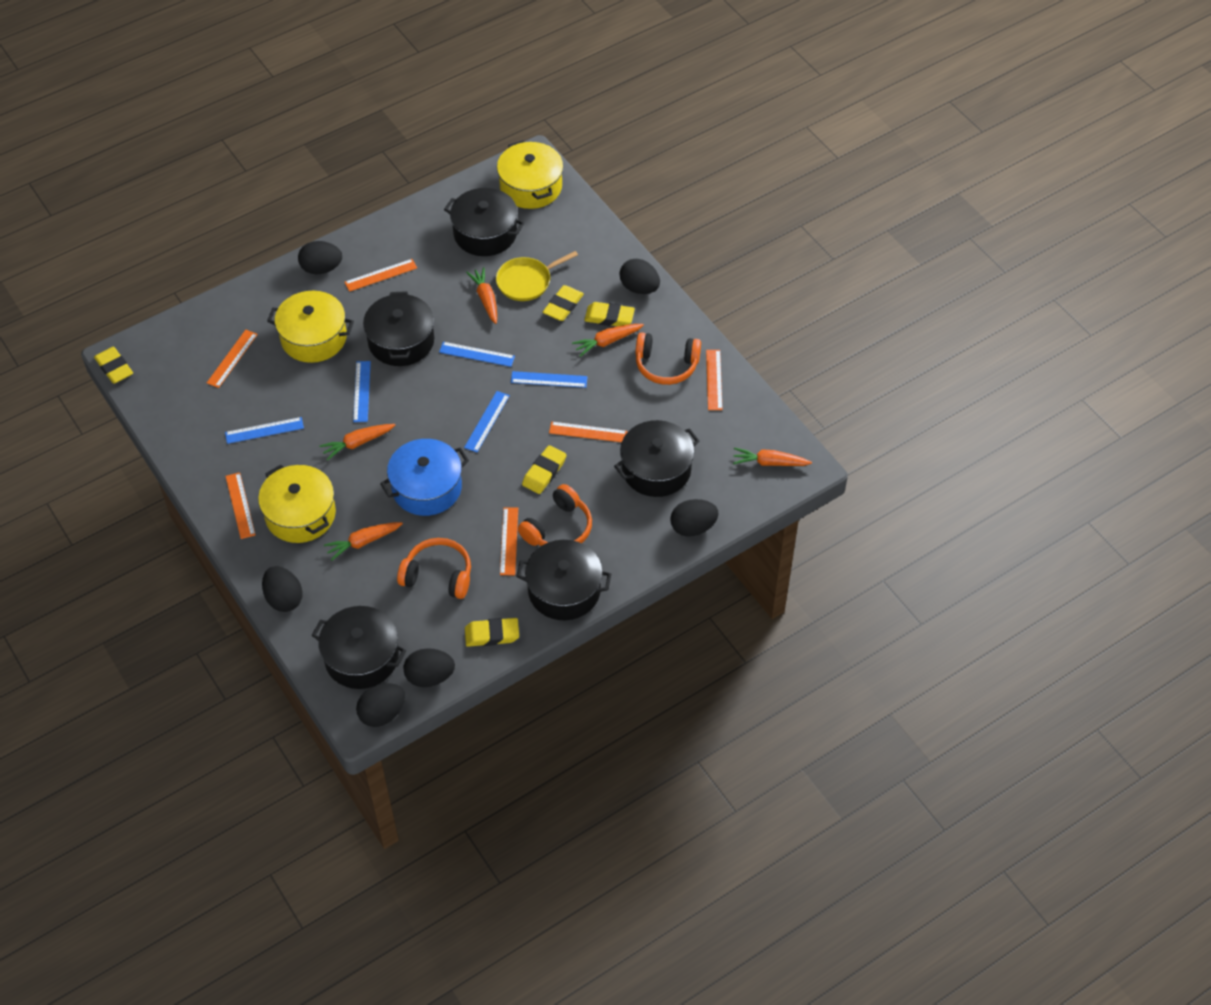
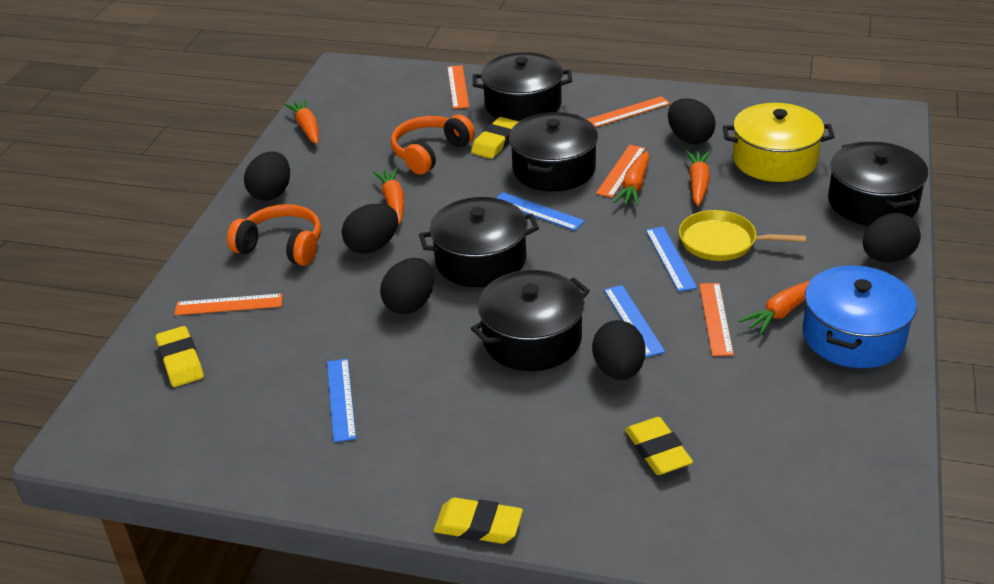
blue ruler: [225,417,304,444] [353,361,371,422] [439,342,515,367] [464,391,510,452] [511,371,588,388] = 5 -> [327,359,356,442] [497,192,585,231] [604,285,665,357] [646,227,697,292] = 4
orange headphones: [397,538,471,599] [518,484,592,546] [635,332,701,385] = 3 -> [227,204,321,266] [391,115,475,175] = 2
orange ruler: [207,330,258,388] [225,472,256,539] [345,259,417,292] [500,507,518,575] [549,422,628,442] [706,350,723,410] = 6 -> [174,293,283,315] [447,65,469,109] [587,96,670,127] [596,145,646,198] [699,283,734,356] = 5
yellow eraser: [94,347,133,384] [465,618,519,647] [522,445,566,494] [543,285,584,321] [584,302,635,326] = 5 -> [156,326,204,387] [434,498,523,544] [471,117,519,159] [625,417,693,475] = 4
yellow pot: [258,465,336,543] [267,291,354,363] [497,140,563,209] = 3 -> [723,103,835,182] = 1

